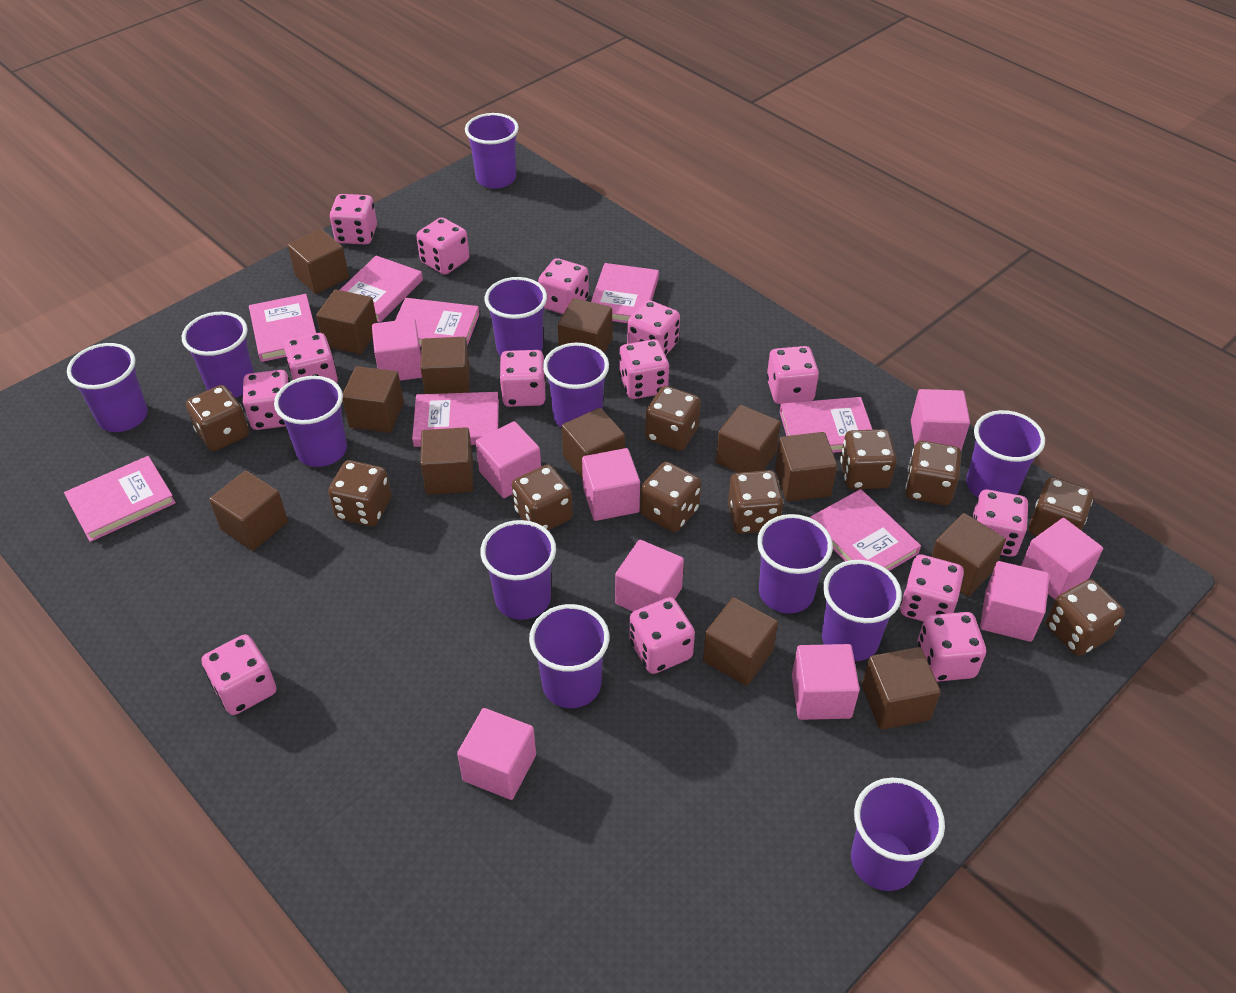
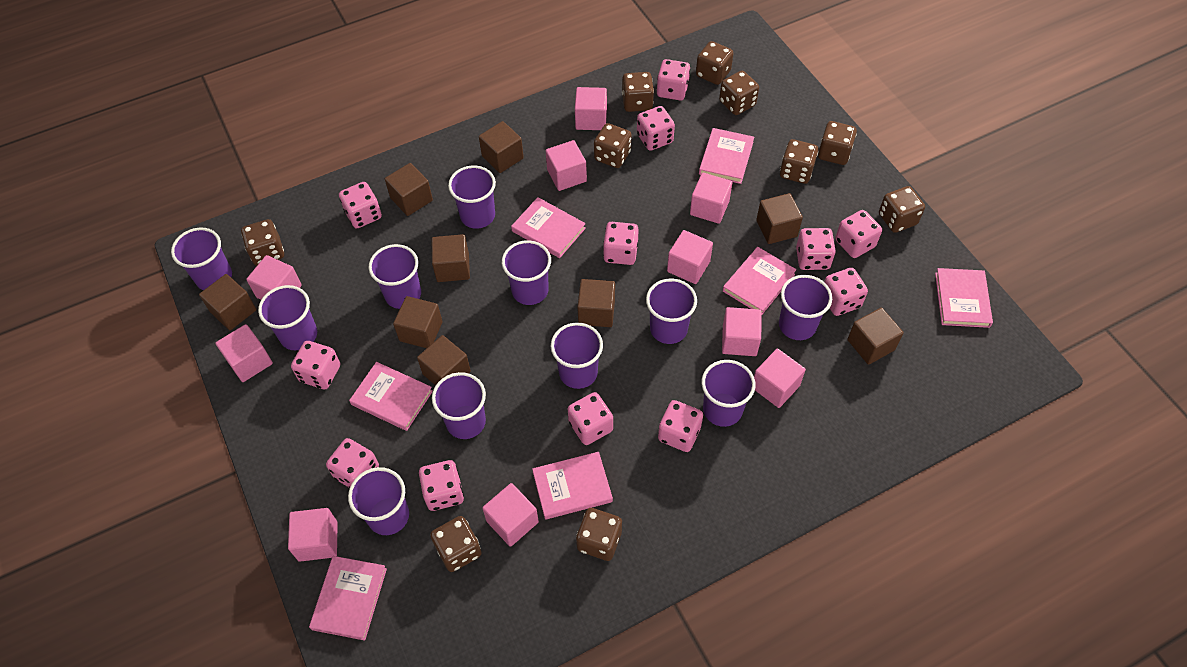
brown cube: [209,470,288,551] [288,229,349,294] [316,290,377,354] [343,366,404,433] [420,337,470,394] [420,427,473,495] [558,298,612,353] [562,408,625,479] [703,597,778,686] [716,405,781,473] [775,432,837,501] [862,647,941,730] [931,513,1006,597] = 13 -> [199,274,256,330] [385,163,433,216] [393,296,443,348] [417,335,471,385] [431,234,470,282] [479,121,524,173] [577,279,615,327] [756,193,803,244] [847,308,904,365] = 9
pink book: [64,456,176,542] [249,294,316,362] [340,255,423,322] [395,298,479,347] [412,392,499,447] [591,263,659,323] [779,397,873,453] [810,489,921,571] = 8 -> [309,556,387,641] [349,362,433,431] [511,197,586,258] [532,452,613,520] [699,128,754,184] [723,247,796,314] [935,268,993,328] = 7
pink cube: [372,319,422,381] [457,708,536,800] [476,421,541,498] [582,448,640,521] [615,540,684,612] [792,644,860,720] [911,389,970,451] [980,561,1050,642] [1021,518,1103,600] = 9 -> [215,324,273,382] [246,255,302,300] [288,508,338,562] [482,483,539,547] [546,140,587,191] [575,87,607,130] [667,230,713,284] [690,173,732,224] [722,307,762,356] [754,349,806,408] = 10
pink dice: [202,635,276,715] [243,370,290,430] [284,333,338,383] [330,194,377,245] [416,217,469,275] [499,350,546,407] [538,258,589,314] [619,339,669,399] [627,300,680,355] [629,597,695,674] [767,346,819,404] [900,555,964,622] [917,612,986,682] [971,489,1028,557] = 14 -> [291,341,340,389] [326,438,379,488] [339,182,382,229] [419,460,464,511] [568,392,613,445] [603,222,639,265] [637,106,675,151] [657,59,690,100] [658,400,703,452] [796,228,836,270] [824,268,868,316] [835,210,882,258] = 12
purple cup: [67,343,148,432] [182,312,254,398] [274,376,347,467] [465,113,519,189] [480,520,556,620] [485,277,547,356] [529,604,609,708] [543,343,609,428] [757,514,833,613] [822,560,902,661] [851,778,945,891] [966,410,1045,497] = 12 -> [171,228,232,290] [258,285,317,350] [348,467,409,535] [369,244,421,309] [432,372,486,439] [448,165,496,229] [502,240,551,305] [551,323,603,389] [646,279,697,344] [702,360,755,427] [779,275,832,340] = 11

